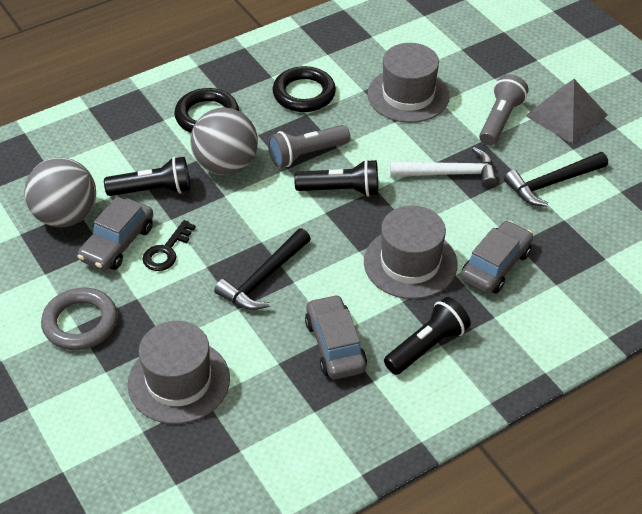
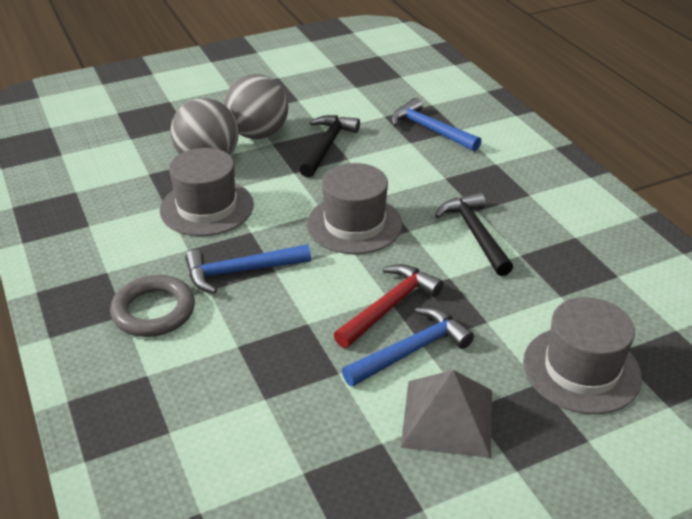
black flashlight: [104,157,190,196] [294,159,378,197] [384,297,471,375] = 3 -> none = 0
black key: [142,220,196,271] = 1 -> none = 0
black ring: [174,88,239,133] [273,66,336,112] = 2 -> none = 0
blue hammer: none = 0 -> [185,244,311,293] [342,307,474,387] [391,98,481,152] = 3
grey car: [77,197,153,271] [305,294,367,379] [461,220,533,294] = 3 -> none = 0
grey flashlight: [268,125,350,168] [479,74,529,146] = 2 -> none = 0
red hammer: none = 0 -> [334,264,443,348] = 1
white hammer: [390,147,497,189] = 1 -> none = 0

